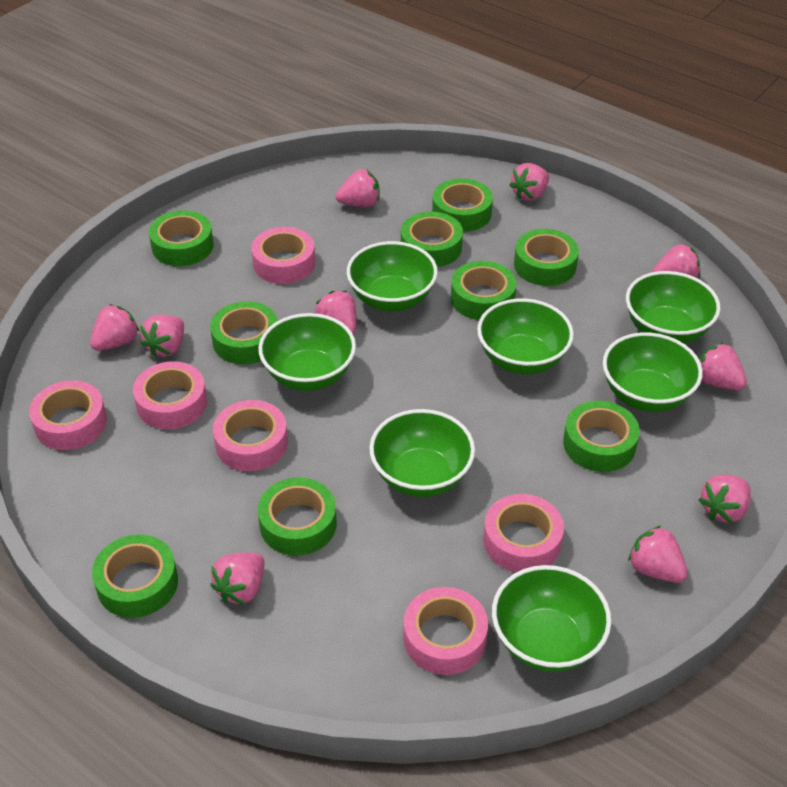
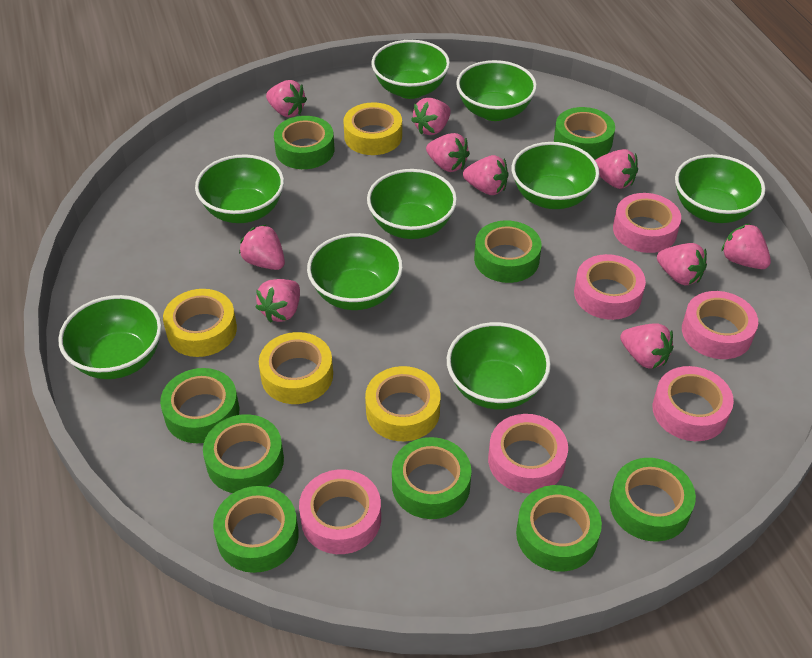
green bowl: [258,313,356,391] [347,241,438,312] [369,409,475,497] [477,298,574,374] [492,565,611,672] [603,332,703,412] [626,271,721,343] = 7 -> [58,295,162,379] [195,154,284,223] [307,233,403,310] [367,169,457,239] [371,40,450,99] [447,322,551,410] [456,60,537,121] [512,142,600,209] [675,154,766,223] = 9
yellow tape: none = 0 -> [163,289,237,357] [259,332,333,404] [343,102,402,155] [365,366,441,441] = 4

